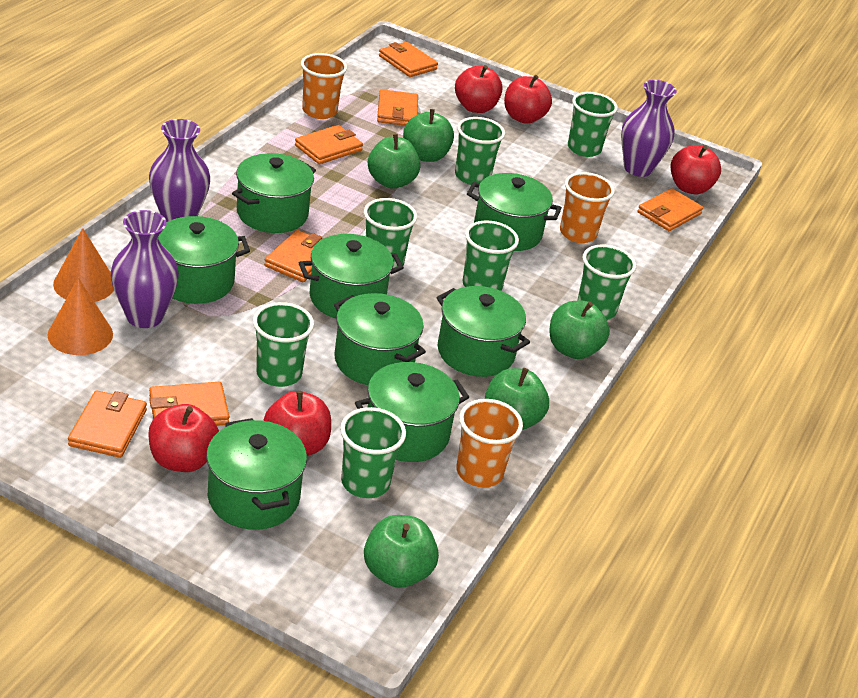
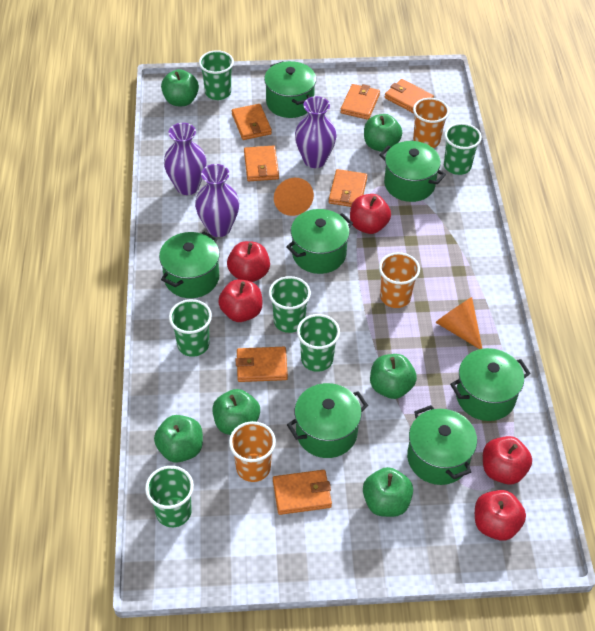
green apple: [364,515,439,588] [368,134,421,189] [403,109,454,162] [485,368,549,430] [549,301,610,359] = 5 -> [154,415,203,463] [161,69,199,106] [212,389,260,435] [363,467,413,517] [364,114,402,152] [370,354,417,399] = 6
green cup: [253,302,314,387] [340,407,406,498] [364,198,417,268] [455,117,505,185] [463,220,519,291] [568,92,618,157] [577,244,636,320] = 7 -> [145,466,194,527] [169,299,212,357] [199,50,234,100] [269,276,311,333] [297,314,340,372] [444,123,482,175] = 6
green pot: [158,216,250,304] [206,418,307,530] [232,153,316,233] [299,234,404,319] [334,293,426,385] [355,362,469,462] [437,286,530,377] [467,173,562,251] = 8 -> [159,231,220,298] [264,61,316,118] [286,209,353,274] [287,383,368,458] [379,141,446,202] [407,405,477,485] [450,348,531,421] = 7

